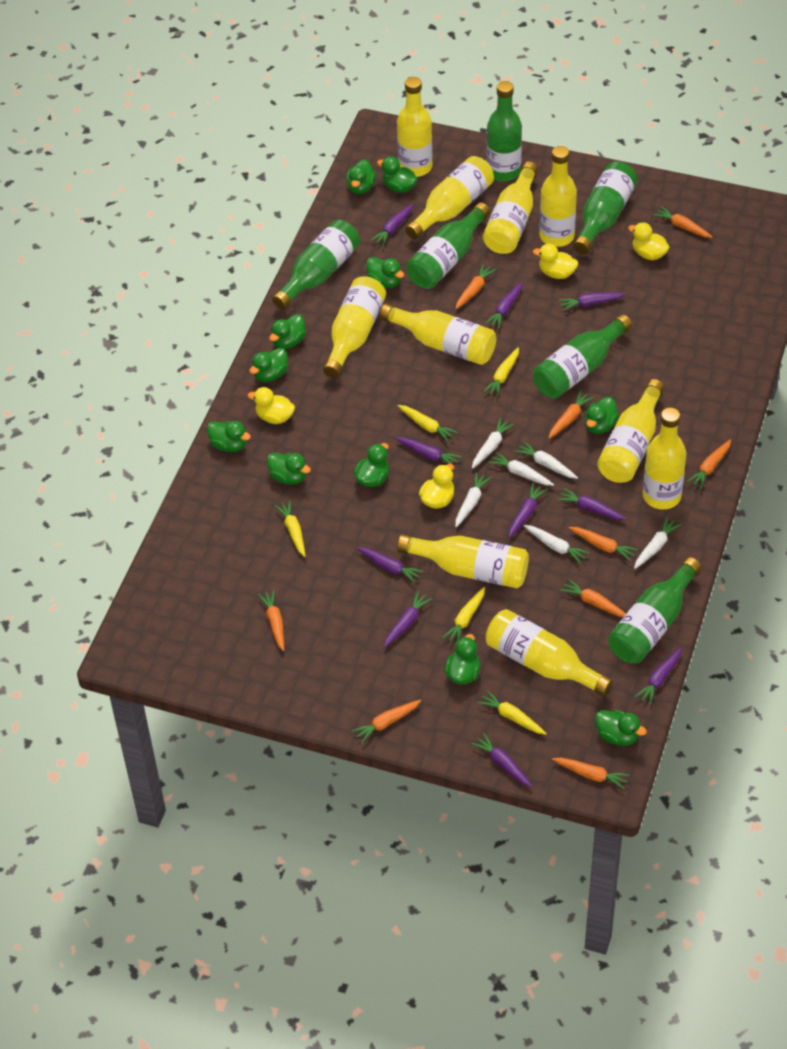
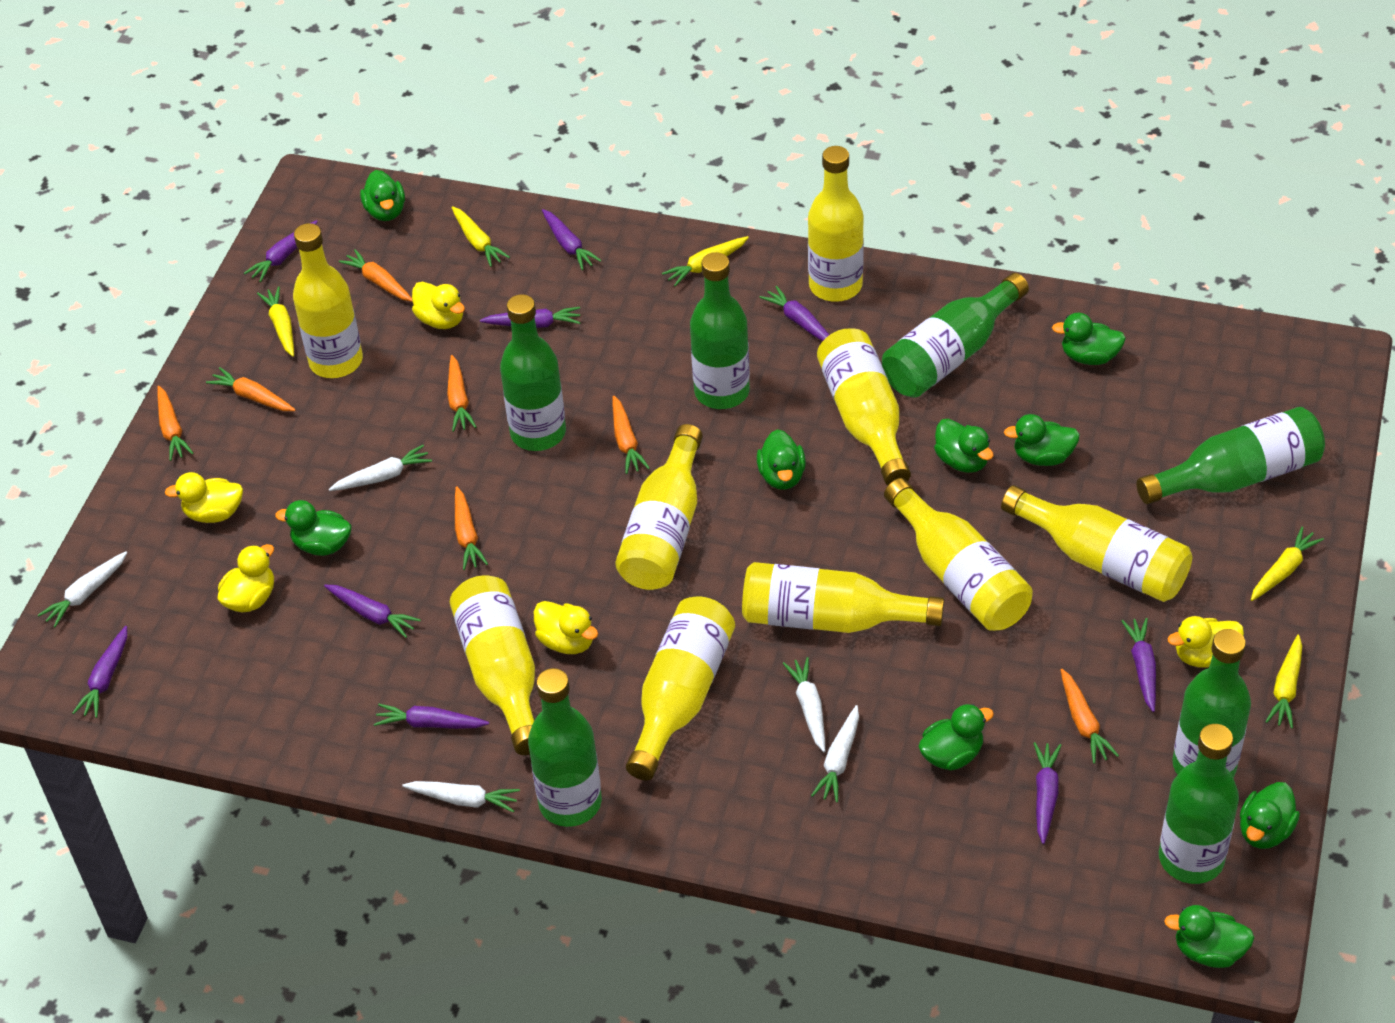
green bottle: [272,220,360,309] [406,202,490,289] [486,81,522,181] [533,314,632,398] [573,161,638,254] [608,557,701,663] = 6 -> [500,294,566,451] [528,668,602,827] [690,252,750,409] [882,273,1029,398] [1136,407,1325,504] [1159,724,1239,884] [1172,629,1251,778] = 7
green duck: [207,421,251,452] [249,347,288,382] [267,453,311,485] [269,314,306,349] [346,159,376,194] [354,443,389,487] [366,257,404,288] [377,156,417,193] [445,634,481,685] [585,397,619,434] [595,710,647,746] = 11 -> [275,500,352,556] [360,170,405,221] [757,429,806,490] [918,704,994,770] [934,419,994,473] [1004,414,1080,466] [1052,313,1126,365] [1164,905,1255,968] [1240,782,1300,849] = 9
orange carrot: [258,590,284,651] [352,700,421,743] [455,264,496,309] [549,391,594,439] [552,758,630,789] [560,579,626,617] [569,527,638,562] [653,206,712,238] [687,439,731,489] = 9 -> [157,386,194,461] [206,367,296,411] [339,249,413,302] [447,355,476,432] [455,486,488,570] [612,396,650,474] [1060,669,1119,764] = 7
purple carrot: [356,547,424,583] [371,204,413,246] [384,591,432,647] [395,437,461,468] [471,733,533,787] [485,282,522,329] [509,483,547,538] [557,488,626,520] [559,293,626,311] [634,647,682,705] = 10 -> [73,626,127,718] [244,220,318,282] [324,585,421,638] [374,704,489,729] [480,307,581,328] [542,209,602,270] [759,286,829,341] [1034,742,1061,844] [1121,618,1156,712] = 9
white carrot: [455,472,491,527] [472,418,514,469] [488,452,554,486] [515,441,578,479] [524,525,589,564] [634,517,681,569] = 6 -> [38,551,128,627] [329,445,432,491] [402,781,520,812] [783,657,825,752] [811,705,859,803] = 5
yellow bottle: [323,276,386,378] [380,303,496,365] [397,77,433,177] [397,534,529,588] [405,156,494,240] [483,161,538,254] [485,609,613,697] [540,146,577,247] [597,379,665,483] [643,407,686,509] = 10 -> [293,223,363,378] [450,575,535,755] [615,424,703,590] [626,596,735,780] [742,562,944,633] [808,146,864,302] [817,328,911,485] [884,478,1033,631] [1001,485,1192,602] = 9
yellow duck: [248,387,295,424] [419,464,454,509] [533,244,578,279] [628,222,670,260] = 4 -> [165,472,243,523] [218,544,274,612] [412,282,465,329] [534,601,598,654] [1168,616,1244,668] = 5

